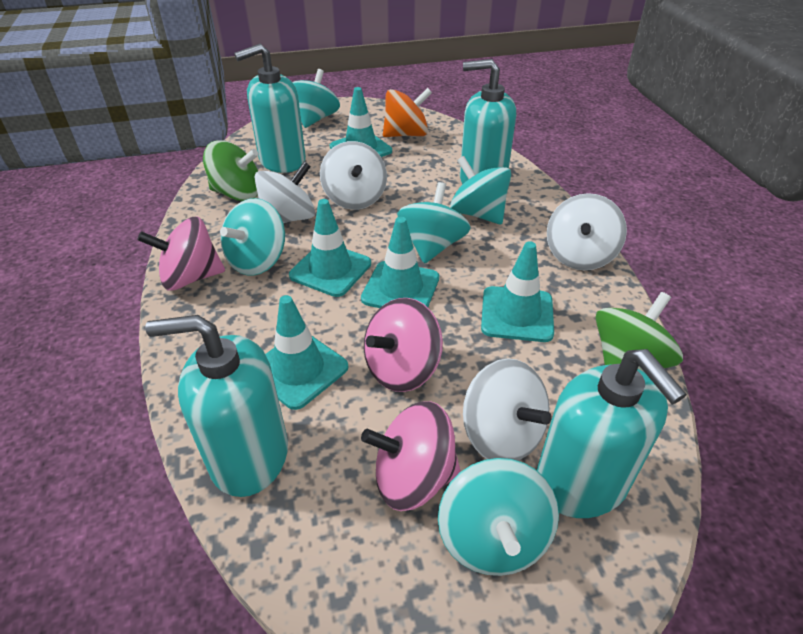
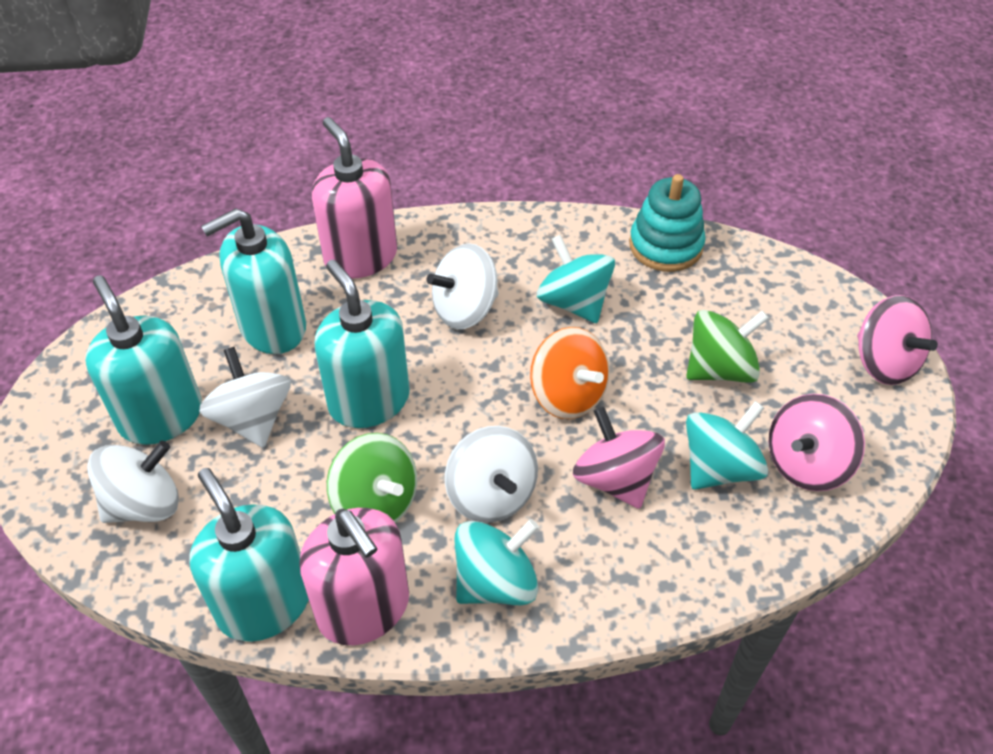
pink soap dispenser: none = 0 -> [299,508,409,645] [312,117,397,279] = 2
turquoise spinning top: [220,198,285,276] [292,69,340,128] [397,182,471,264] [438,458,559,576] [450,156,511,224] = 5 -> [455,519,539,605] [537,235,615,323] [686,401,768,490] = 3
turquoise stacking toy: none = 0 -> [629,174,706,272] = 1
turquoise traffic cone: [265,295,348,410] [289,199,371,297] [330,87,392,157] [361,217,439,308] [481,241,554,342] = 5 -> none = 0

